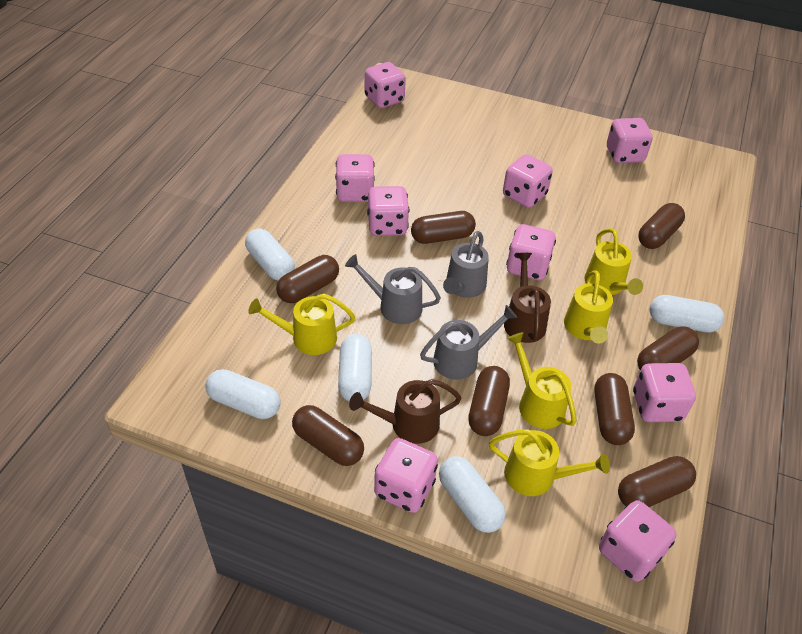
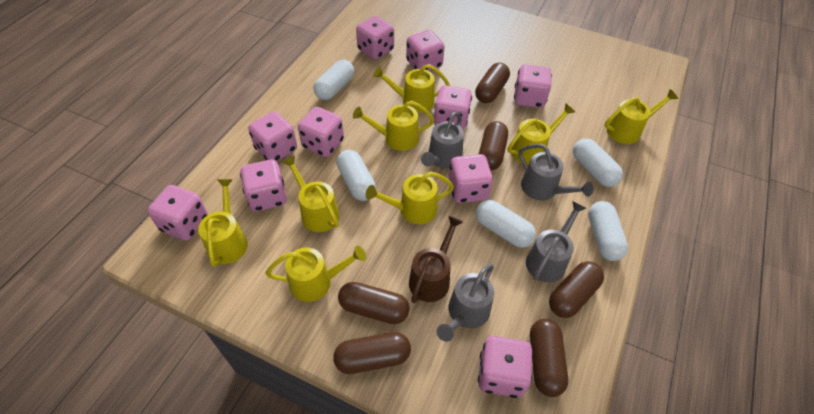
brown capsule: [276,255,339,303] [292,405,364,466] [411,211,476,244] [468,366,510,436] [594,373,635,445] [618,456,696,507] [637,327,699,370] [638,203,685,249] = 8 -> [333,332,411,374] [338,282,410,324] [475,63,510,103] [479,121,508,170] [530,319,568,397] [549,261,604,318] = 6
brown watering can: [349,379,461,444] [504,253,551,343] = 2 -> [409,216,463,303] = 1
grey watering can: [345,254,441,324] [420,305,517,380] [443,231,489,298] = 3 -> [421,112,464,168] [437,264,494,342] [518,144,594,201] [526,201,586,282] = 4
pink dice: [335,154,375,202] [365,62,406,108] [367,186,409,236] [374,438,438,513] [503,154,553,208] [506,224,556,280] [599,500,676,582] [607,118,653,163] [633,363,696,422] = 9 -> [147,185,208,241] [240,160,287,212] [248,112,297,162] [298,107,344,157] [356,16,394,60] [406,30,445,71] [434,85,472,130] [449,154,493,203] [478,336,532,398] [514,64,552,108] = 10
yellow watering can: [248,294,355,355] [489,429,610,496] [507,332,577,429] [564,271,613,344] [585,228,643,295] = 5 -> [198,179,248,267] [266,246,366,302] [282,156,339,232] [353,101,434,151] [366,172,454,224] [373,64,450,113] [508,103,575,165] [604,89,678,144] = 8

